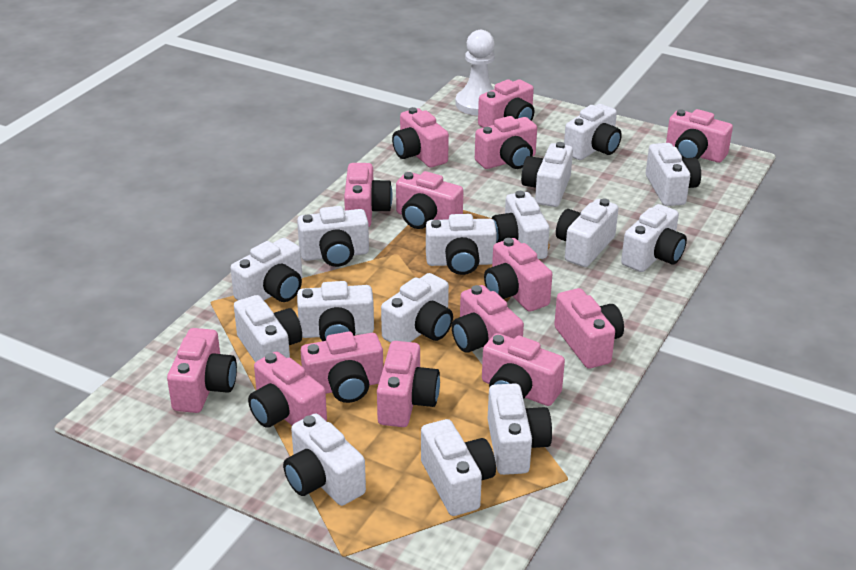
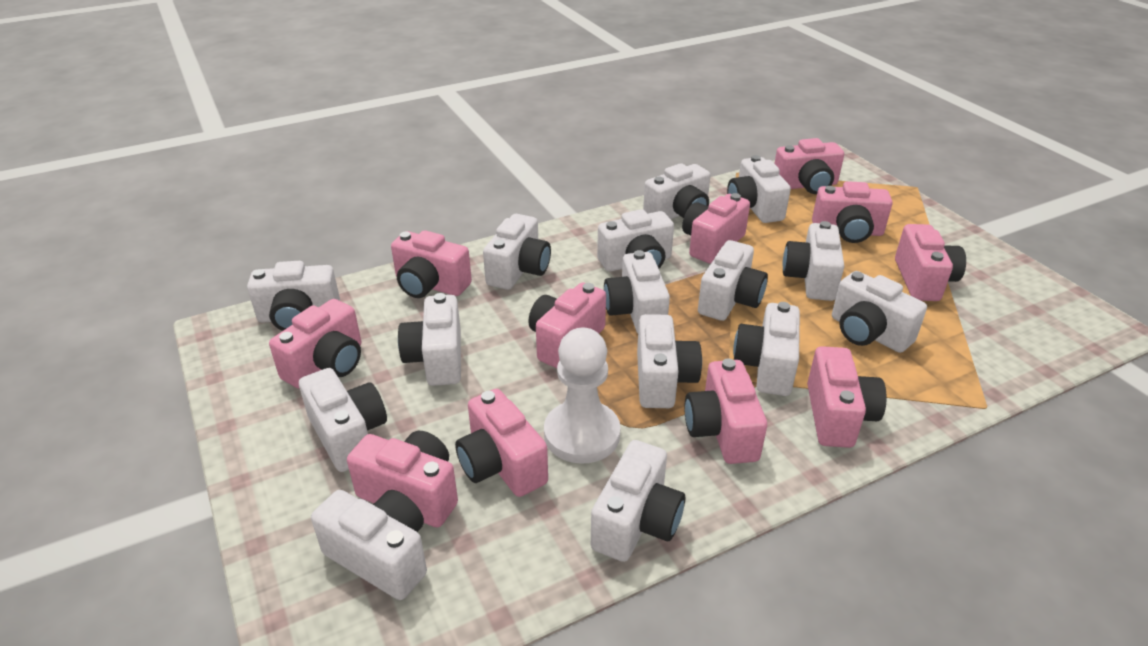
pink camera: [167,328,237,413] [248,351,327,428] [301,332,383,403] [344,163,392,227] [377,341,440,427] [392,107,449,167] [396,171,463,229] [452,285,524,353] [475,116,537,169] [478,79,534,128] [482,333,565,406] [484,238,553,312] [554,288,624,368] [666,109,733,163] = 14 -> [269,299,361,389] [347,431,458,528] [391,230,472,298] [455,389,548,497] [529,282,606,368] [682,193,750,264] [684,358,767,464] [774,138,844,194] [807,346,887,448] [812,181,893,243] [895,224,966,301] = 11

